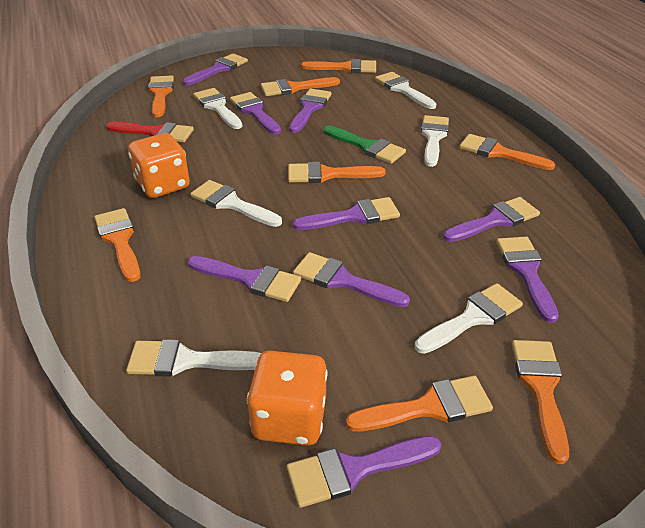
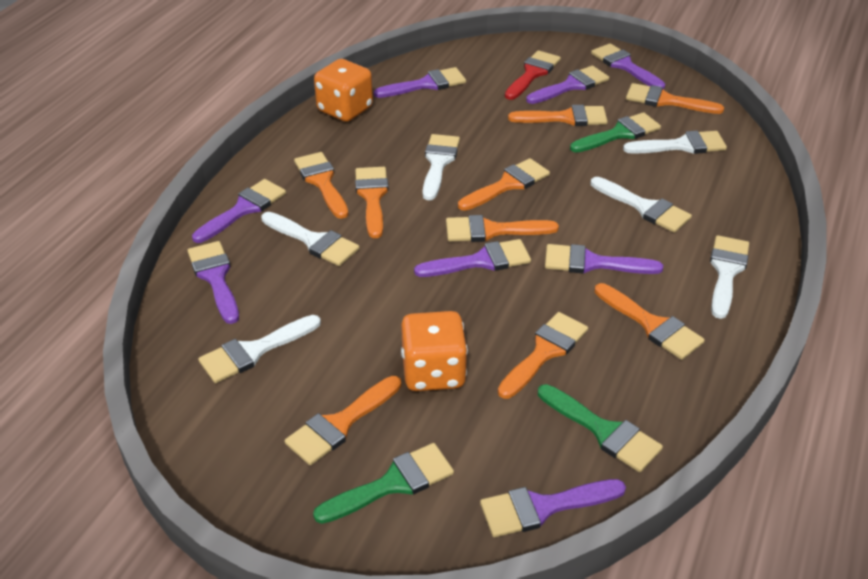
green brush: [323,125,406,164] = 1 -> [313,443,454,524] [538,384,663,472] [570,112,661,153] = 3
orange brush: [94,208,140,282] [148,75,174,117] [261,77,340,96] [288,162,386,183] [301,59,376,73] [346,376,493,431] [459,134,555,170] [512,340,569,464] = 8 -> [285,376,401,465] [294,152,348,219] [355,167,388,238] [446,215,559,242] [458,158,550,211] [498,312,588,399] [508,105,608,126] [595,283,705,360] [626,83,724,114] = 9
purple brush: [183,53,248,85] [188,256,301,302] [230,92,281,134] [287,436,441,508] [289,89,332,133] [293,197,400,230] [293,252,410,307] [443,197,540,242] [496,237,559,323] = 9 -> [187,241,239,324] [192,179,286,243] [374,67,466,98] [414,239,531,277] [480,479,626,537] [526,66,609,104] [545,244,663,274] [591,43,665,89] = 8

